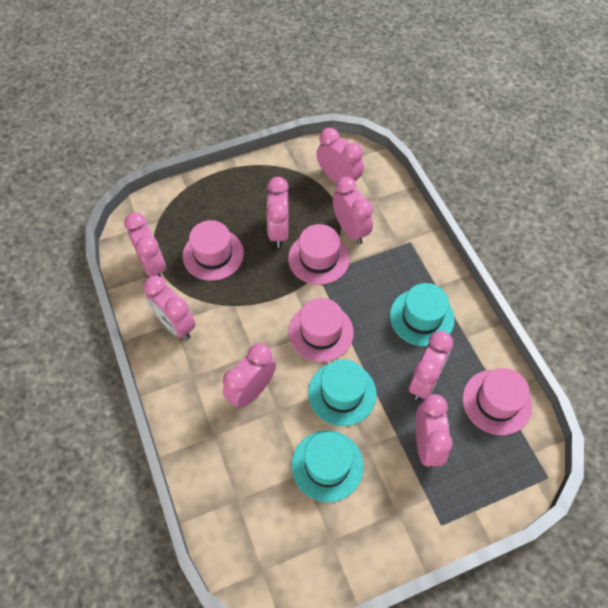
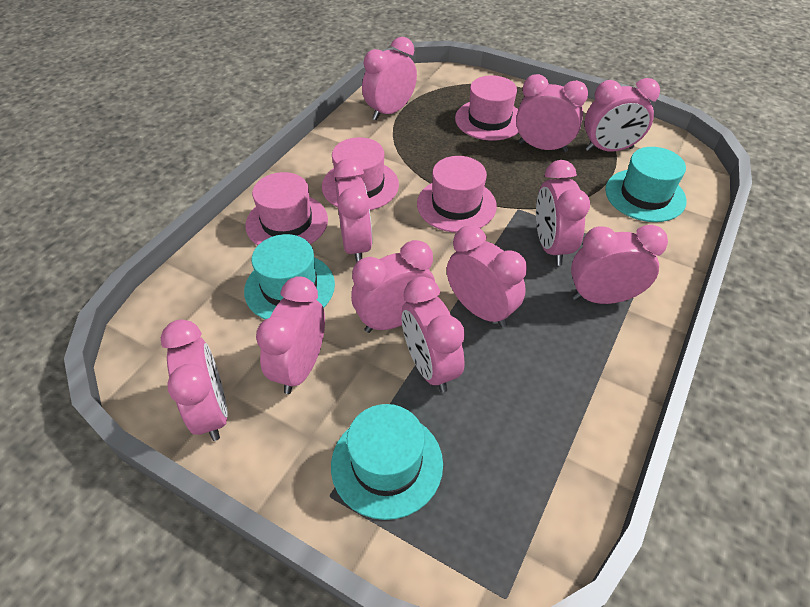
pink clock: [124,212,166,277] [144,276,195,339] [223,343,276,408] [266,177,289,248] [316,128,364,183] [333,177,373,244] [409,331,453,400] [416,394,453,468] = 8 -> [161,319,228,441] [256,276,325,394] [333,159,373,263] [351,240,435,333] [362,37,417,120] [402,276,465,393] [447,225,527,327] [516,74,588,152] [536,160,590,266] [571,225,668,304] [584,78,660,152] = 11

